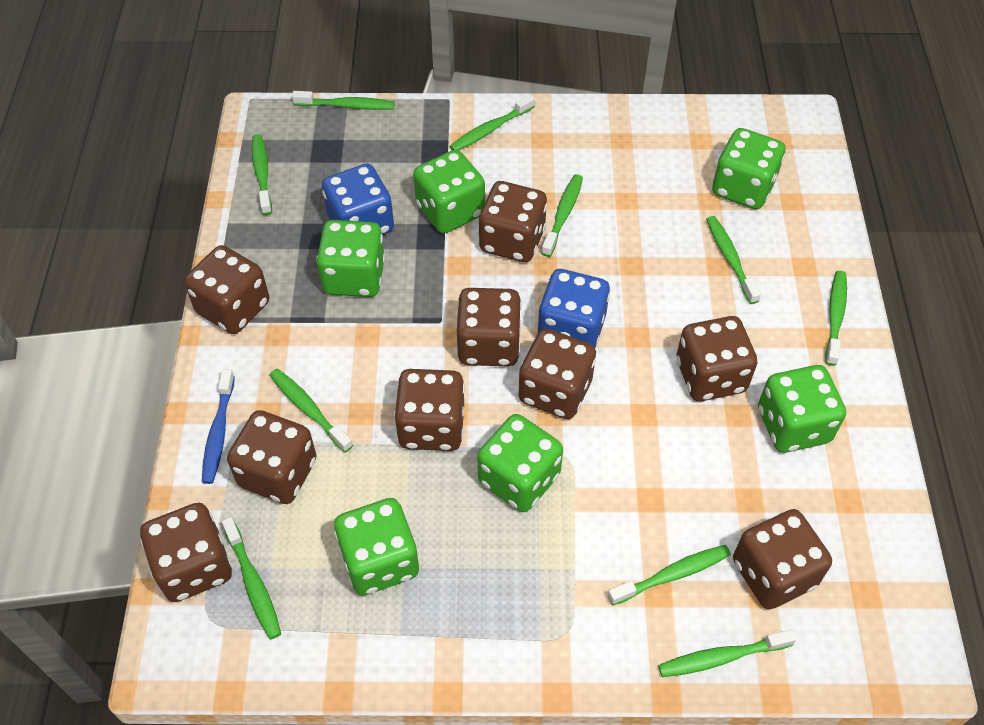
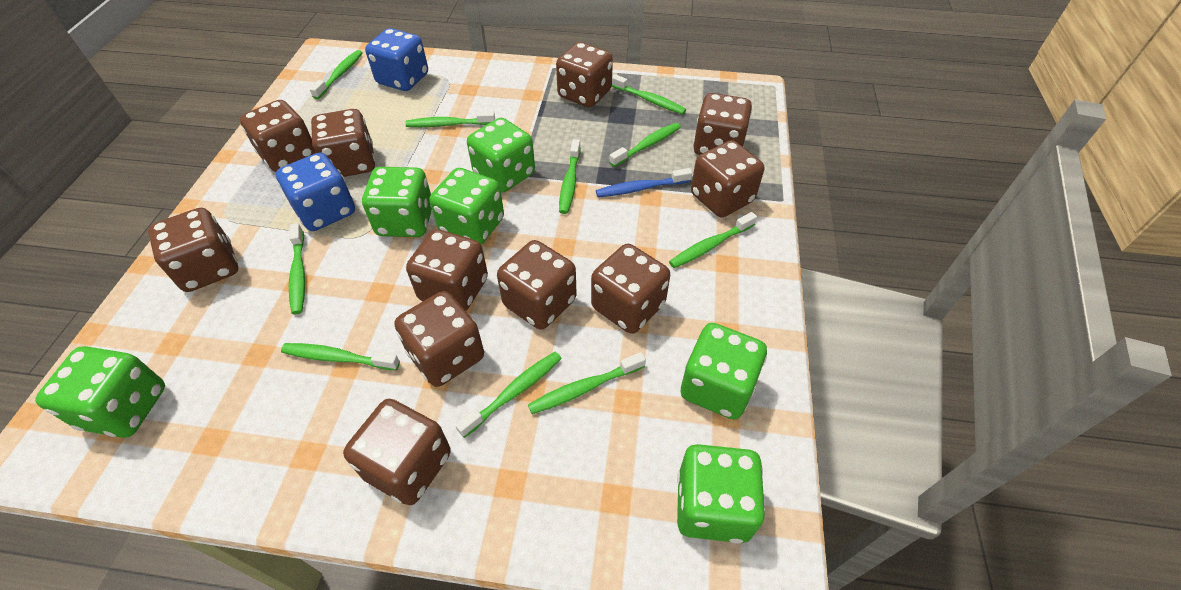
brown dice: [140,503,232,602] [184,245,269,334] [227,410,317,504] [394,369,465,451] [457,288,522,366] [479,181,547,262] [518,329,596,419] [676,316,757,401] [733,509,832,609] = 9 -> [148,208,238,292] [240,100,315,172] [311,109,375,177] [343,399,451,505] [394,291,484,387] [406,229,488,311] [497,240,577,330] [556,42,613,107] [591,244,670,334] [691,140,764,217] [693,93,752,155] = 11

